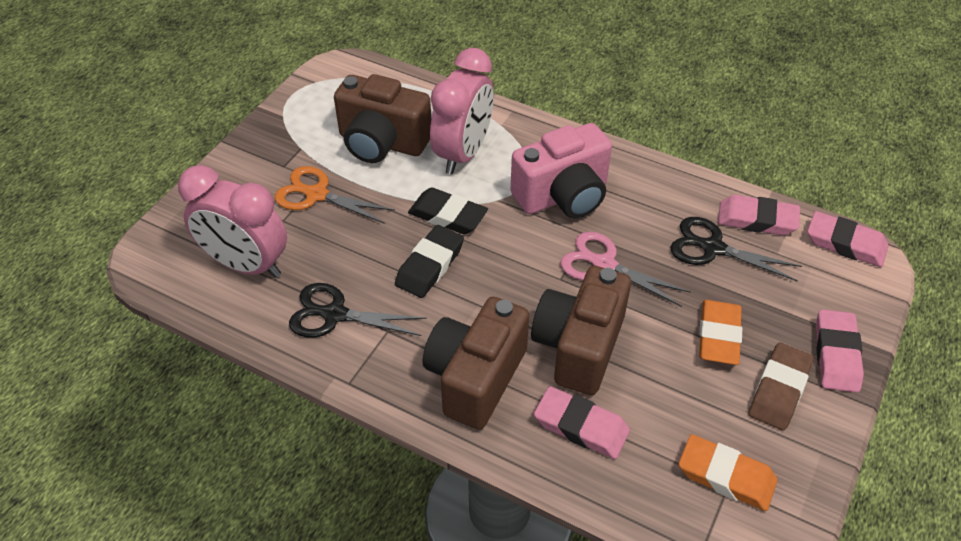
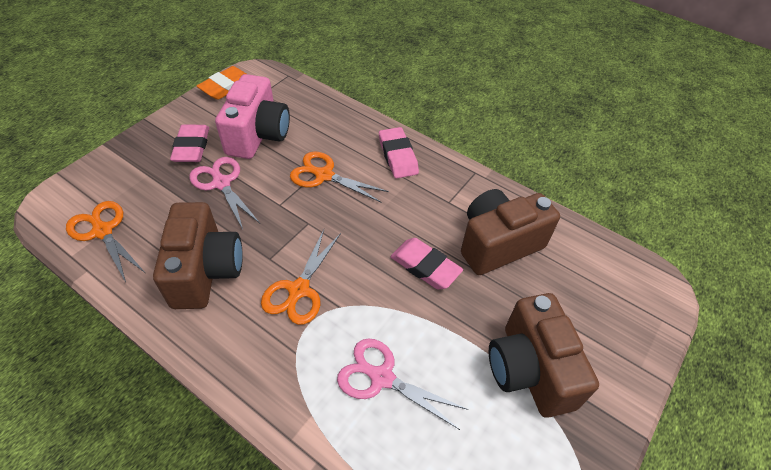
black eraser: [395,225,464,298] [408,187,488,234] = 2 -> none = 0
black scissors: [289,283,427,338] [671,217,802,282] = 2 -> none = 0
brown eraser: [749,343,814,431] = 1 -> none = 0
orange eraser: [679,434,777,511] [699,300,742,365] = 2 -> [197,66,246,100] = 1
orange scissors: [274,166,395,224] = 1 -> [66,201,145,282] [261,229,341,325] [290,151,389,202] = 3
pink clock: [178,165,287,278] [430,48,494,175] = 2 -> none = 0
pink eraser: [534,386,630,459] [718,195,800,235] [808,211,888,267] [816,309,864,392] = 4 -> [170,125,209,162] [379,127,419,179] [390,238,463,289] = 3
pink scissors: [560,232,690,307] = 1 -> [189,157,260,229] [337,338,468,430] = 2

